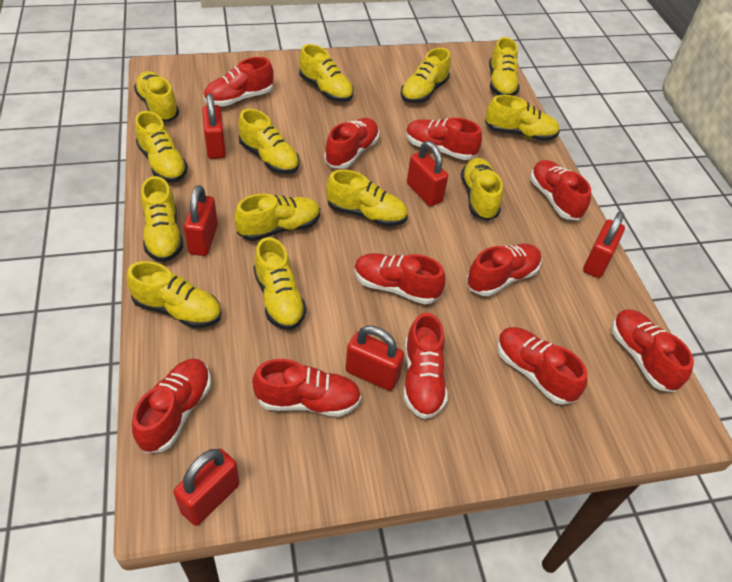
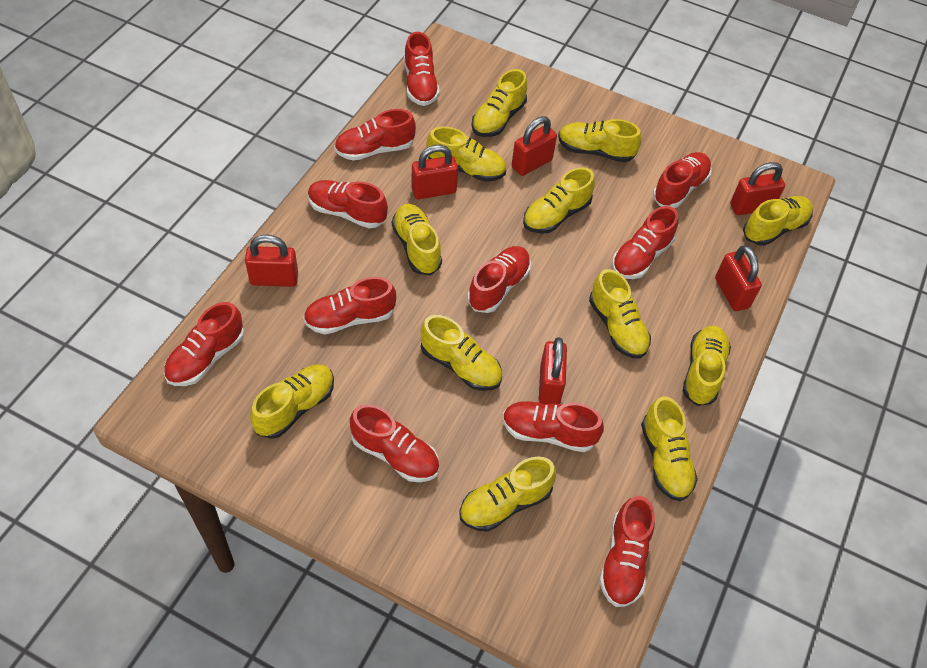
yellow shoe: [126,261,222,328] [134,71,179,122] [135,111,188,183] [141,176,183,262] [234,194,320,241] [238,109,300,174] [253,237,307,330] [299,44,354,102] [326,170,408,227] [401,48,451,103] [461,158,503,221] [485,95,560,141] [489,37,520,96] = 13 -> [250,364,334,439] [392,204,442,275] [420,315,502,391] [426,127,506,182] [459,456,556,532] [471,69,527,137] [523,167,595,234] [558,119,641,162] [589,269,651,359] [641,396,698,501] [683,326,731,406] [743,196,813,246] = 12

